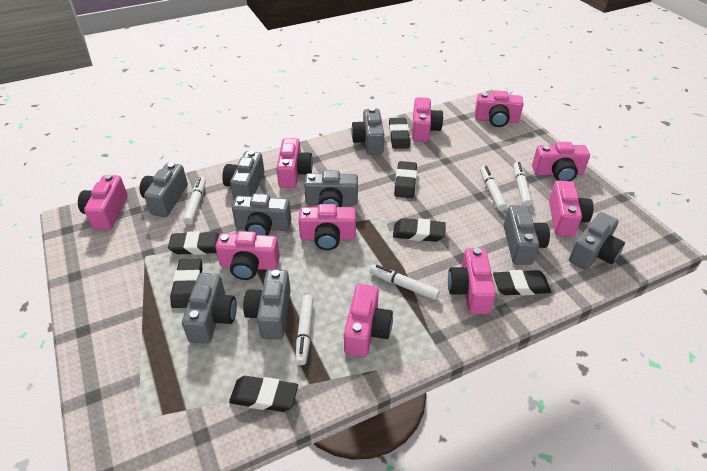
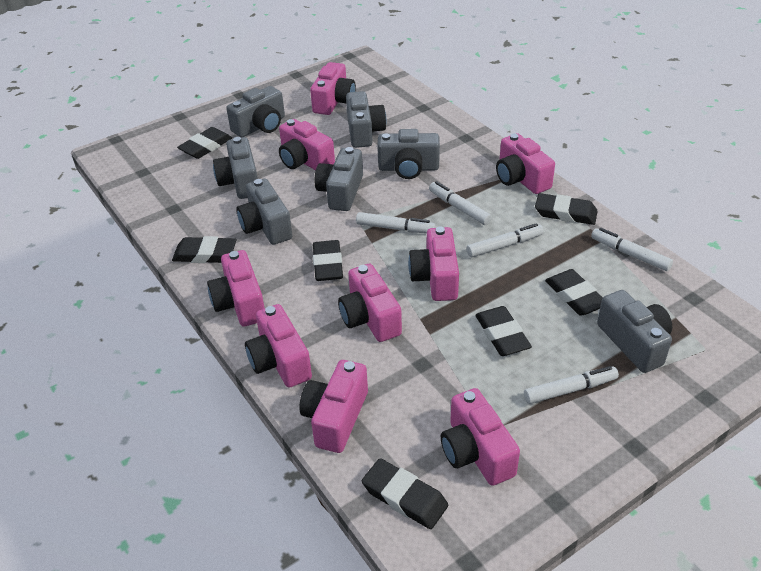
grey camera: [140,163,188,217] [182,273,237,344] [222,151,264,200] [232,194,291,235] [243,270,291,340] [304,170,358,207] [351,108,384,155] [504,205,550,265] [569,212,625,270] = 9 -> [213,137,258,199] [226,86,285,137] [236,179,292,245] [315,147,363,211] [346,91,386,148] [377,129,440,179] [597,290,672,373] = 7
pink camera: [78,174,128,230] [215,231,280,280] [276,138,313,188] [298,204,356,250] [344,284,393,357] [412,97,443,142] [448,248,496,314] [475,90,524,127] [532,142,590,181] [549,180,594,237] = 10 -> [207,250,265,327] [245,304,312,387] [279,119,335,170] [299,360,368,453] [310,62,356,115] [338,264,402,342] [408,227,459,301] [441,388,520,486] [496,133,555,194] = 9

